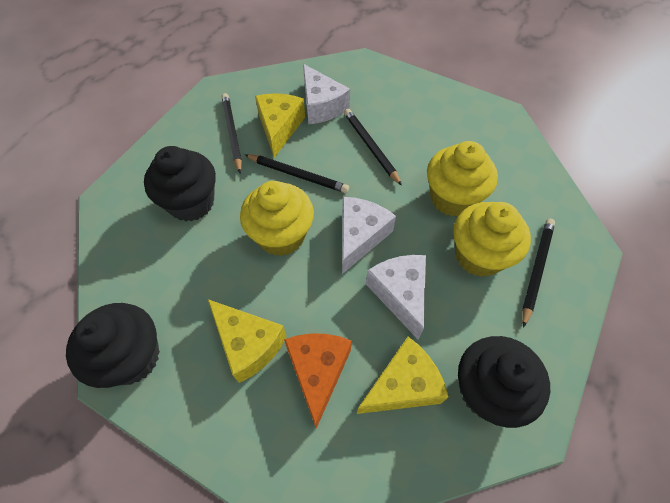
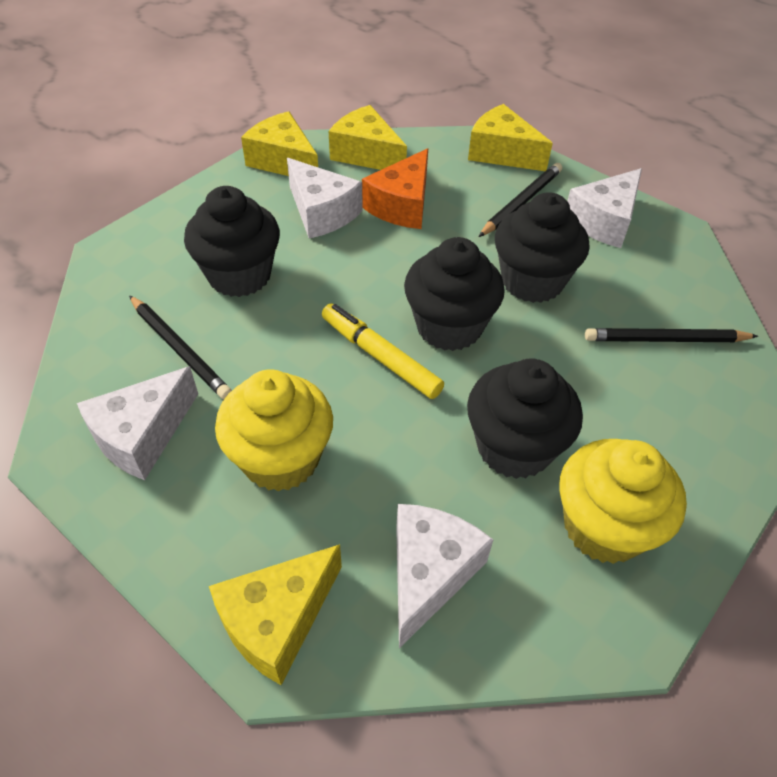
black cupcake: [66,303,160,388] [144,146,216,222] [458,336,550,428] = 3 -> [184,186,280,297] [404,237,505,351] [467,358,583,479] [495,192,589,303] = 4
black pencil: [222,93,242,173] [245,154,349,193] [344,109,402,186] [522,219,555,328] = 4 -> [129,295,232,399] [479,163,562,237] [585,328,758,342] = 3
white cheese: [303,64,350,124] [342,197,396,274] [366,255,426,339] = 3 -> [77,366,198,480] [287,158,363,239] [396,504,493,648] [568,168,642,248] = 4
yellow cheese: [208,299,287,383] [255,93,305,158] [357,337,449,414] = 3 -> [209,544,342,685] [241,111,318,176] [329,105,407,170] [468,104,553,171] = 4
yellow cupcake: [240,181,314,256] [427,141,498,216] [453,202,531,277] = 3 -> [215,369,333,492] [559,439,687,564] = 2
yellow marker: none = 0 -> [322,304,444,399] = 1

